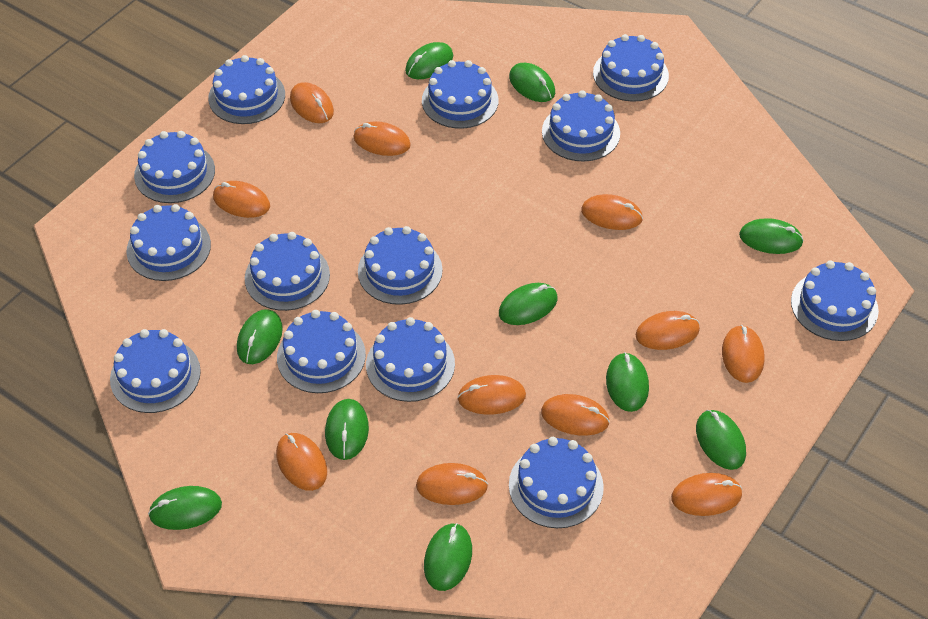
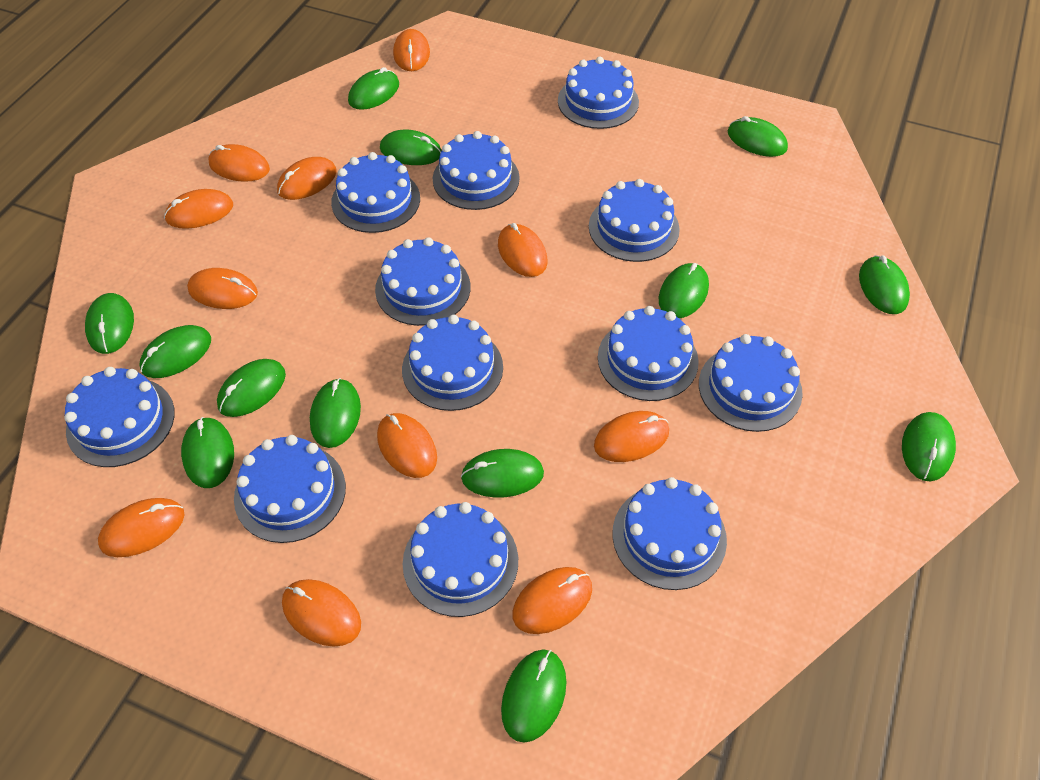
blue cake: [110,329,201,413] [126,204,211,281] [134,131,215,203] [208,55,285,124] [245,232,330,311] [277,310,366,393] [358,226,443,305] [366,317,455,402] [422,60,498,129] [509,437,604,528] [542,90,620,162] [593,34,669,102] [791,260,879,341] = 13 -> [64,367,175,467] [234,435,346,543] [331,152,420,233] [375,237,470,326] [402,315,503,411] [403,502,518,617] [433,131,520,210] [558,57,639,129] [589,179,680,262] [598,306,699,401] [612,477,727,590] [699,334,803,432] = 12
green mouse: [148,486,222,530] [237,309,283,364] [325,399,369,460] [405,42,453,79] [424,523,472,591] [499,283,557,325] [509,63,555,102] [606,352,649,412] [696,410,746,470] [739,218,804,254] = 10 -> [85,293,134,354] [140,325,211,378] [181,417,234,488] [217,359,286,417] [310,378,361,448] [348,67,399,110] [380,130,442,165] [461,449,544,497] [501,649,567,743] [658,263,709,318] [727,116,788,157] [859,256,910,314] [902,412,956,481] = 13

